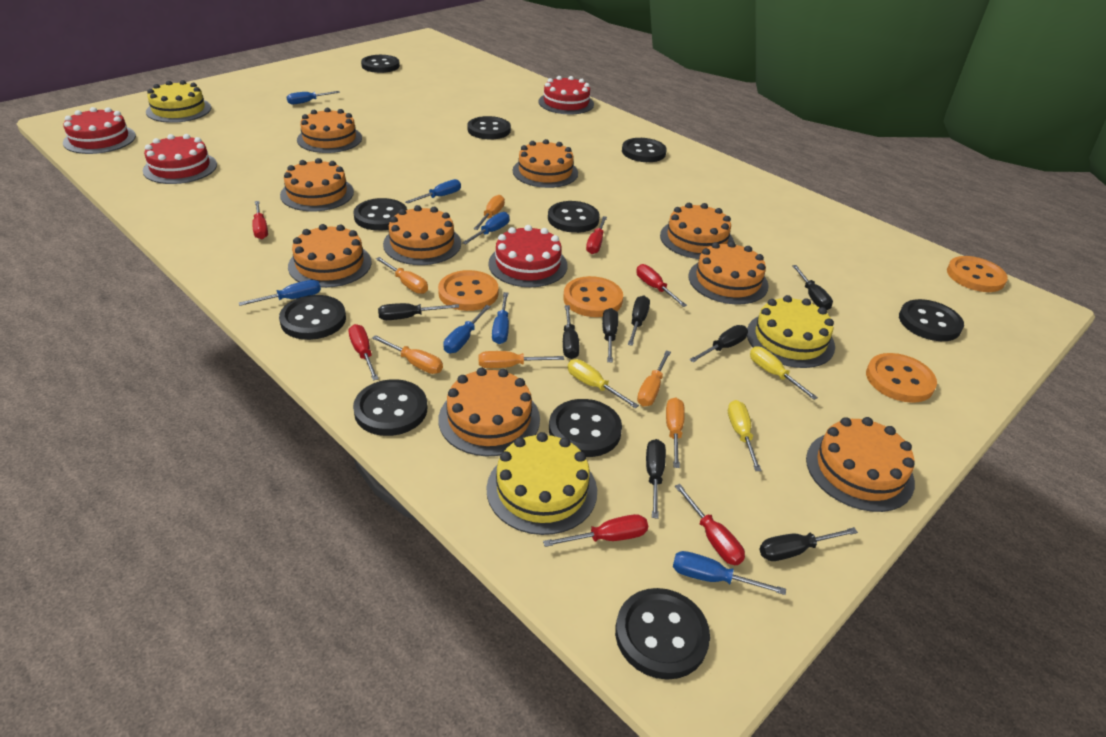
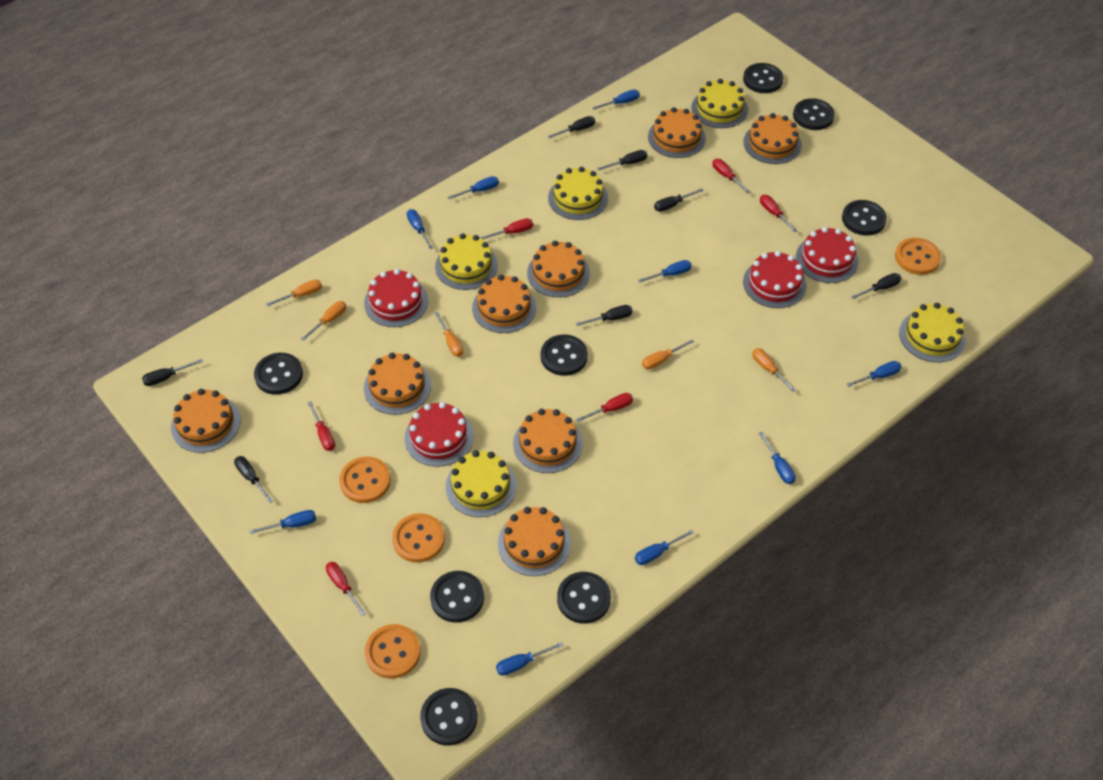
black button: [279,295,346,340] [353,198,407,231] [353,379,427,436] [361,55,400,73] [467,116,511,140] [548,201,600,233] [549,399,622,457] [615,588,710,680] [622,138,667,162] [899,299,964,341] = 10 -> [254,353,303,395] [420,688,478,745] [430,571,484,623] [541,334,588,376] [557,572,611,624] [743,63,784,93] [793,98,835,130] [842,200,887,236] = 8
black screwdriver: [378,303,459,320] [563,305,580,359] [602,308,618,363] [628,296,650,346] [646,439,666,519] [689,325,748,362] [759,527,858,561] [792,265,833,310] = 8 -> [142,359,203,386] [234,456,273,503] [548,116,595,138] [576,305,633,326] [597,150,647,170] [654,188,704,212] [851,273,901,299] = 7
blue screwdriver: [239,280,321,306] [287,91,340,105] [405,179,461,204] [443,305,491,353] [462,212,510,245] [492,292,509,344] [673,551,786,595] = 7 -> [249,510,316,534] [407,209,433,249] [448,176,499,199] [496,642,563,676] [592,89,640,110] [635,530,694,565] [638,260,692,283] [759,432,796,484] [847,361,901,387] = 9
orange cake: [280,158,354,211] [288,224,372,288] [297,108,362,153] [383,205,461,265] [438,367,540,456] [513,139,578,188] [660,203,734,259] [688,241,769,304] [806,417,915,512] = 9 -> [171,389,241,453] [364,353,431,415] [472,275,536,333] [498,507,571,576] [513,409,583,473] [527,241,590,297] [648,107,706,158] [743,113,802,164] = 8
orange screwdriver: [372,335,443,374] [376,257,428,294] [474,195,505,230] [478,351,564,368] [637,351,671,407] [666,397,685,468] = 6 -> [266,279,322,306] [301,301,346,341] [435,312,463,357] [642,339,694,369] [752,348,796,392] = 5
yellow cake: [146,80,211,123] [486,432,597,535] [747,295,835,368] = 3 -> [435,233,498,290] [446,450,516,517] [548,167,608,220] [692,79,748,128] [899,303,966,362] = 5
yellow screwdriver: [568,359,639,408] [728,400,762,471] [750,346,818,400] = 3 -> none = 0

